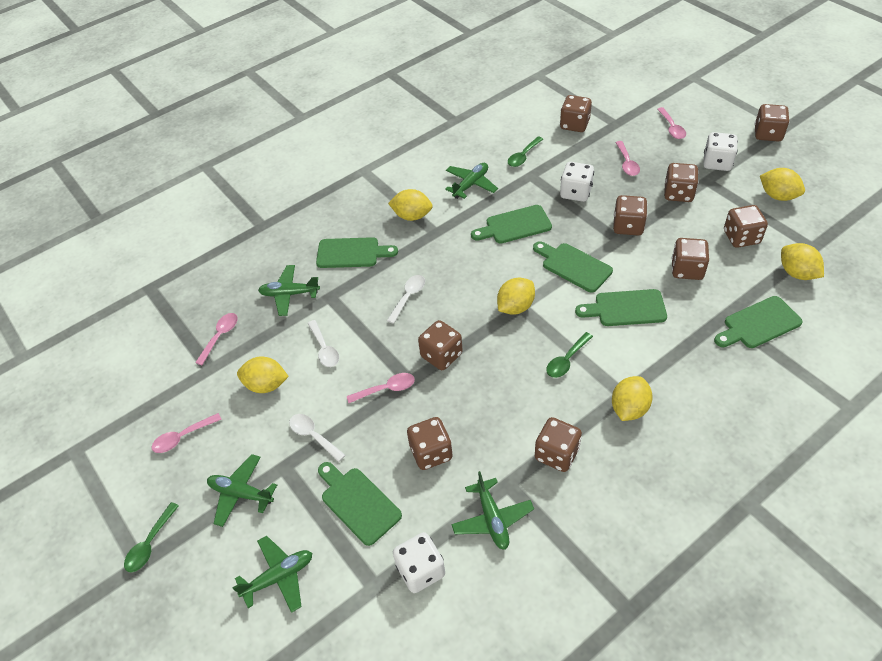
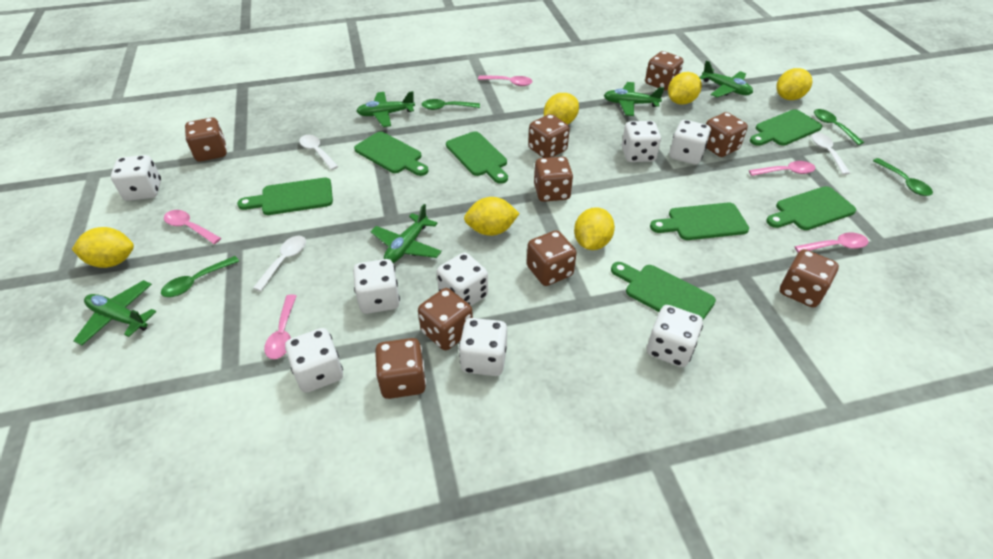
green cutting board: [316,237,398,268] [318,462,402,546] [471,205,552,244] [533,241,613,293] [575,289,667,326] [714,296,803,348] = 6 -> [237,178,333,215] [354,132,428,176] [446,131,508,184] [611,262,716,320] [650,202,749,240] [750,109,822,146] [766,186,856,230] = 7
green spoon: [124,502,179,573] [508,137,543,167] [546,332,593,378] = 3 -> [161,256,239,297] [422,99,480,110] [814,109,864,145] [873,158,933,196] = 4
white dice: [393,532,445,593] [560,162,594,202] [703,132,738,171] = 3 -> [111,155,161,201] [285,328,343,393] [353,259,400,314] [437,252,488,306] [459,318,507,376] [622,121,661,162] [647,305,703,367] [669,120,711,164] = 8

